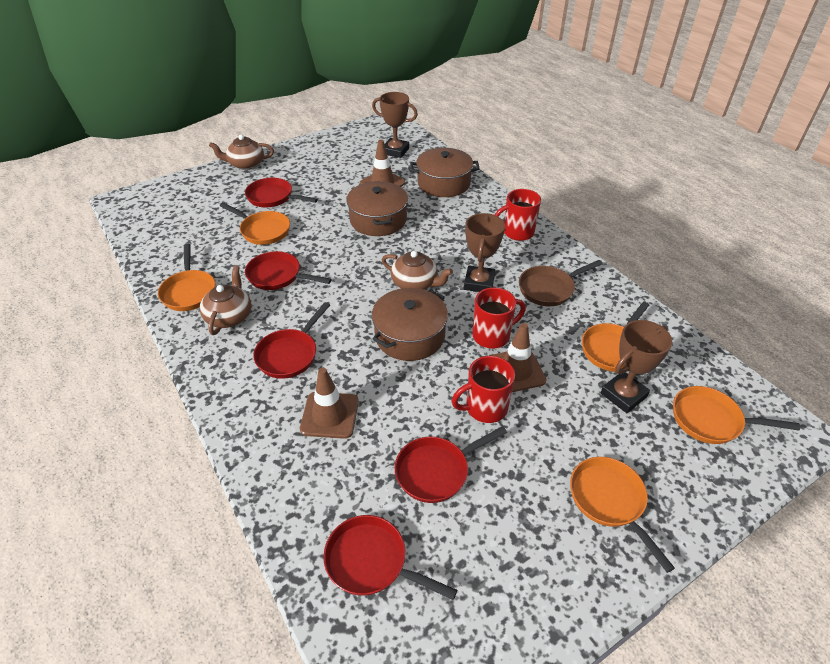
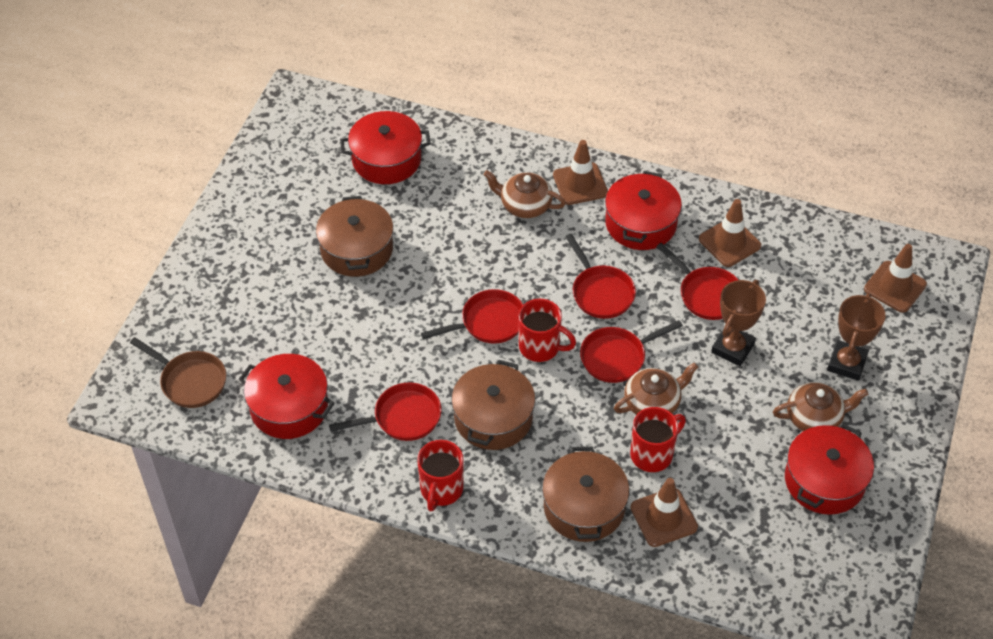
brown traffic cone: [300,368,359,439] [360,140,405,187] [489,323,547,392] = 3 -> [553,140,608,205] [631,478,698,547] [699,199,761,267] [864,244,927,313] = 4
brown trophy: [372,92,418,158] [464,213,505,292] [601,320,672,413] = 3 -> [711,280,766,366] [827,293,886,381] = 2
orange pan: [158,244,216,311] [220,202,290,245] [570,457,675,573] [582,302,649,372] [673,386,800,444] = 5 -> none = 0
red pot: none = 0 -> [239,354,335,439] [340,111,431,184] [605,171,682,250] [785,423,874,515] = 4

